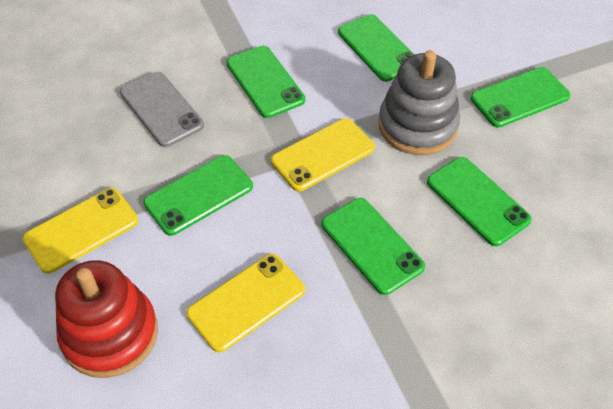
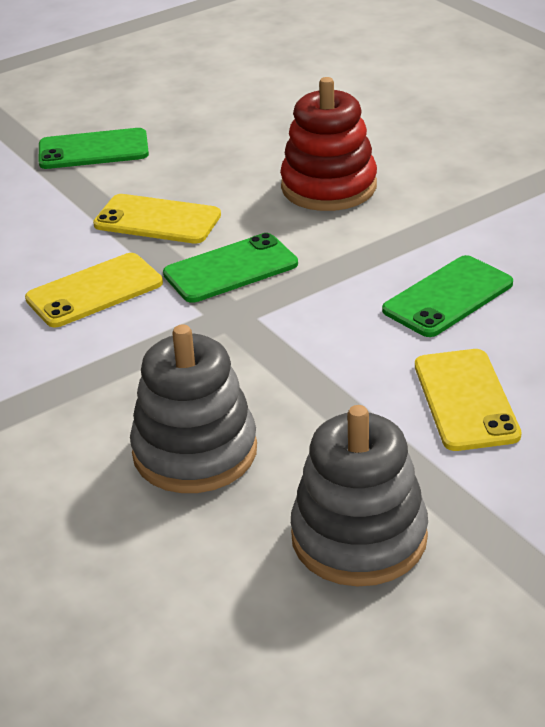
green phone: [143,155,253,236] [226,46,305,118] [321,198,425,295] [338,14,414,82] [427,157,532,246] [471,67,571,127] = 6 -> [38,128,149,169] [163,233,298,303] [382,255,513,337] = 3
grey phone: [120,72,204,147] = 1 -> none = 0
grey stacking toy: [379,50,460,155] = 1 -> [130,325,257,493] [291,405,428,586] = 2

